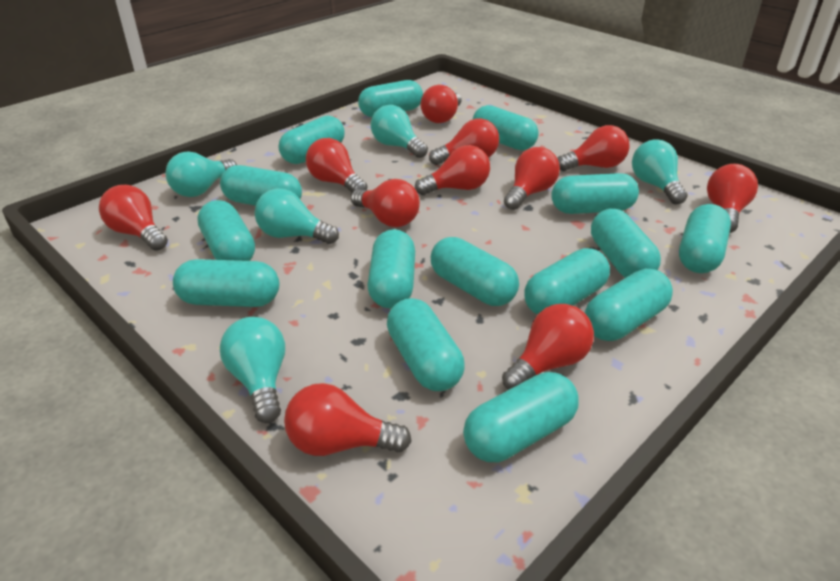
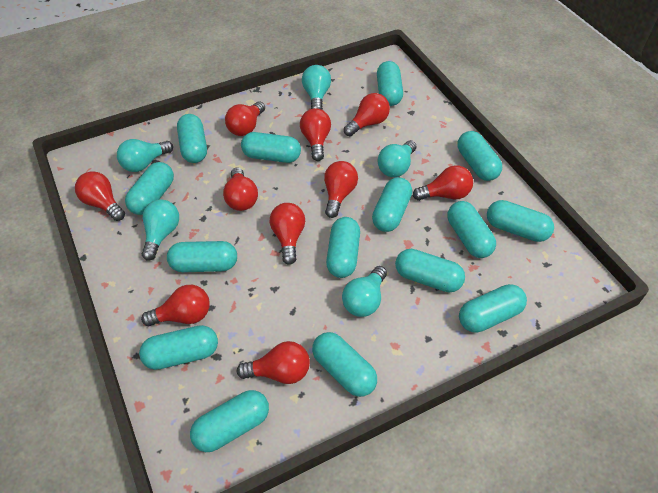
red light bulb: [99,185,168,251] [284,383,412,456] [306,138,367,193] [351,179,420,227] [415,145,490,195] [421,85,462,123] [429,118,499,165] [502,304,594,390] [504,147,560,210] [557,125,630,171] [707,164,758,233] = 11 -> [75,171,125,221] [141,285,210,326] [223,167,258,211] [225,101,265,136] [237,341,310,384] [270,203,305,265] [300,108,331,161] [324,161,358,218] [344,93,390,137] [413,165,473,201] = 10

